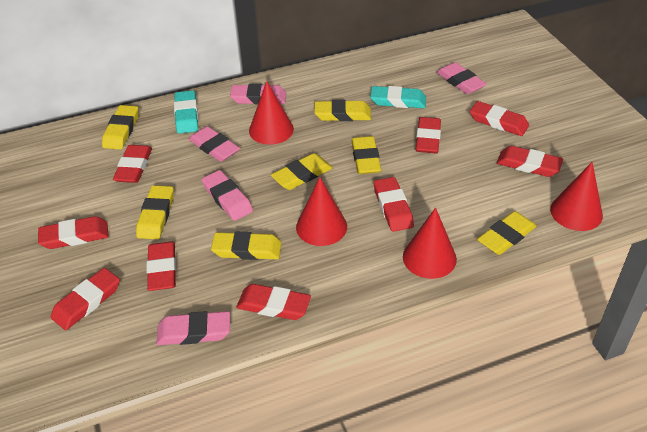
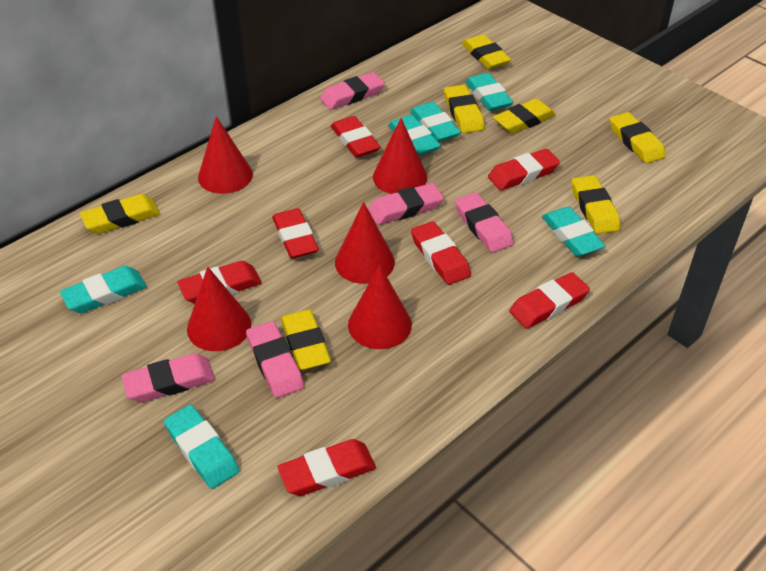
red cone: [249,81,294,145] [296,177,347,246] [403,208,457,279] [550,162,603,231] = 4 -> [187,267,251,351] [198,116,253,194] [335,202,395,284] [348,265,412,349] [373,118,427,194] = 5
red eraser: [38,216,109,249] [51,268,120,330] [113,145,152,183] [146,242,176,291] [236,284,311,320] [374,177,414,232] [416,117,441,153] [470,101,529,136] [497,146,563,177] = 9 -> [177,261,262,304] [272,208,319,258] [278,439,376,496] [331,116,380,158] [411,221,471,285] [488,149,560,190] [509,272,590,329] = 7
turquoise eraser: [174,90,198,134] [370,86,426,108] = 2 -> [60,266,147,313] [164,405,240,489] [388,115,441,156] [410,102,461,142] [465,73,513,111] [542,207,605,257] = 6

